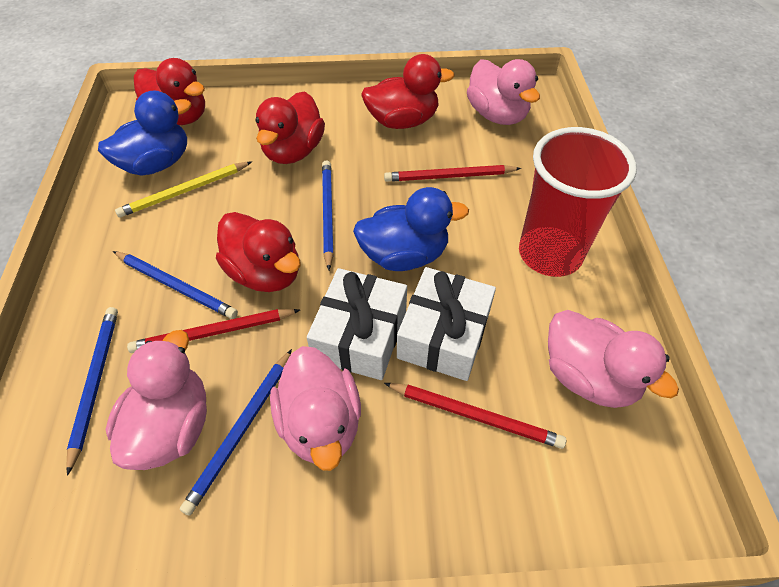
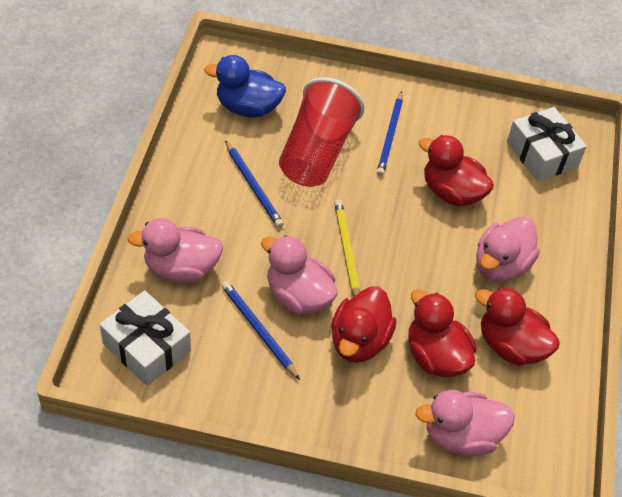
blue duck: [98,91,191,176] [353,187,469,271] = 2 -> [204,55,286,118] = 1
blue pencil: [66,307,118,476] [113,251,238,319] [180,349,292,516] [322,160,334,270] = 4 -> [221,281,300,380] [225,140,284,228] [377,91,403,176] = 3
red pencil: [127,309,300,353] [384,165,521,182] [384,383,567,449] = 3 -> none = 0

